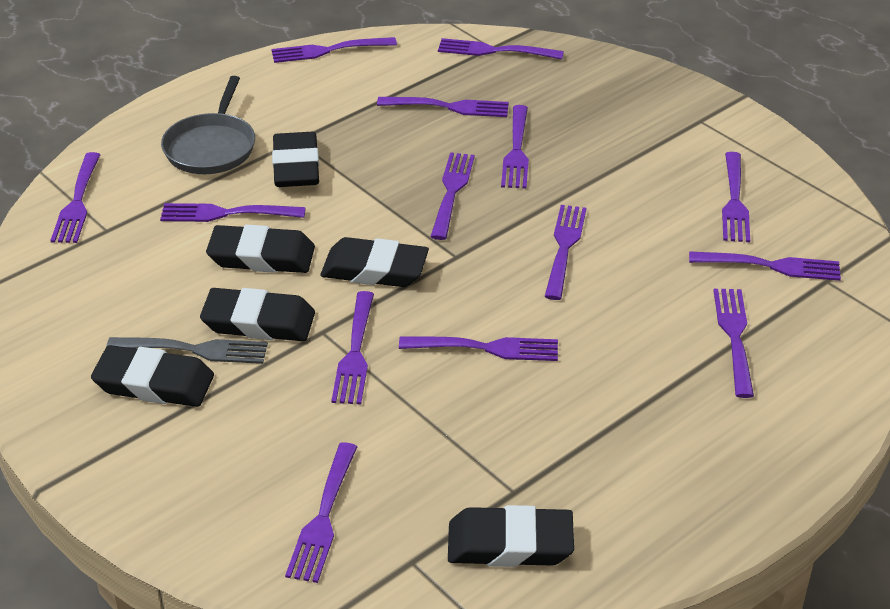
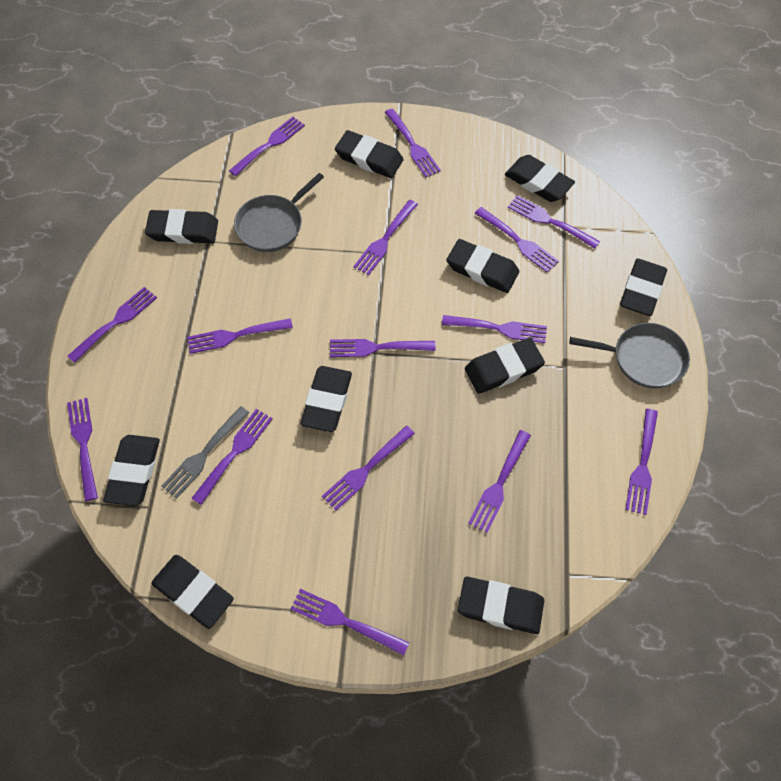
black eraser: [91,345,214,407] [200,288,315,341] [206,225,315,273] [272,132,319,187] [320,237,429,287] [448,505,574,567] = 6 -> [103,435,160,506] [145,209,218,244] [151,555,234,629] [300,366,352,432] [335,130,404,178] [446,239,519,293] [458,576,544,634] [465,338,545,394] [505,155,575,202] [620,259,667,316] = 10
grey pan: [161,76,255,174] = 1 -> [234,173,324,252] [569,323,690,389] = 2
purple fork: [50,152,101,243] [160,203,306,222] [271,37,397,63] [285,442,357,583] [331,291,374,404] [377,97,509,117] [399,337,558,361] [431,152,475,240] [438,38,564,59] [501,105,529,189] [544,205,586,300] [689,251,841,281] [713,289,754,398] [722,152,750,242] = 14 -> [67,287,157,363] [67,398,98,501] [187,318,293,354] [191,409,273,505] [229,117,305,176] [290,589,409,656] [322,426,415,511] [330,339,436,357] [353,200,418,275] [384,108,441,177] [442,315,547,343] [468,430,531,533] [475,207,559,273] [508,195,600,249] [625,409,658,515] = 15

